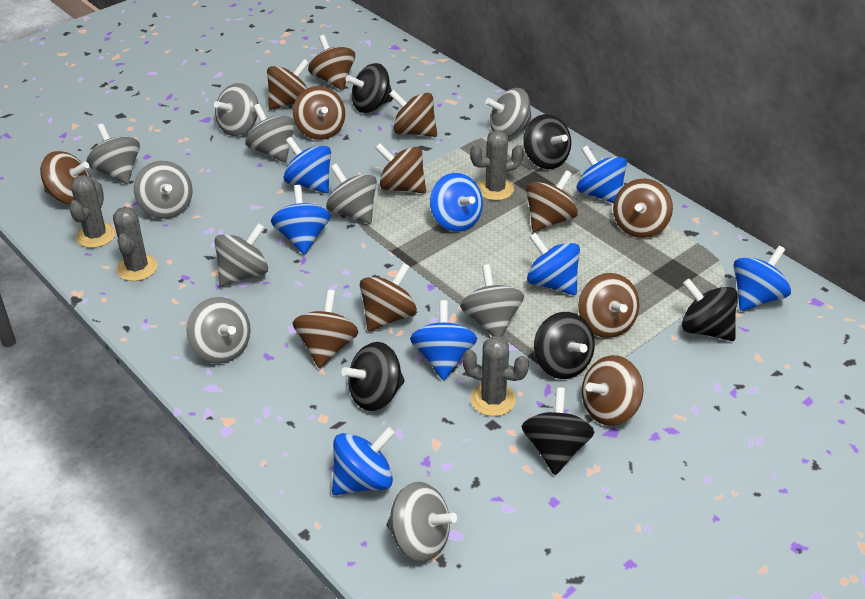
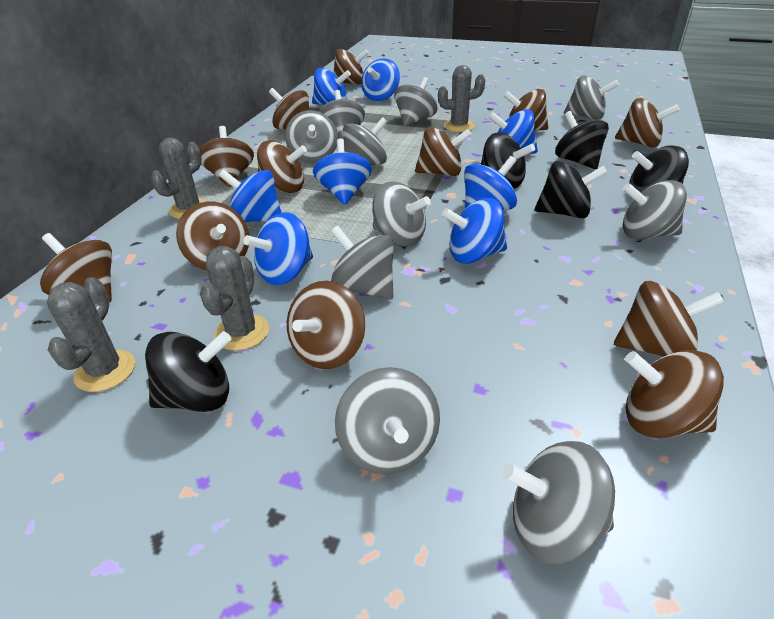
black spinning top: [341,342,405,411] [345,63,393,113] [521,387,594,475] [523,114,571,169] [534,312,595,379] [682,279,738,341] = 6 -> [145,331,232,412] [480,133,535,189] [535,161,608,218] [555,111,609,169] [629,145,689,193] = 5

